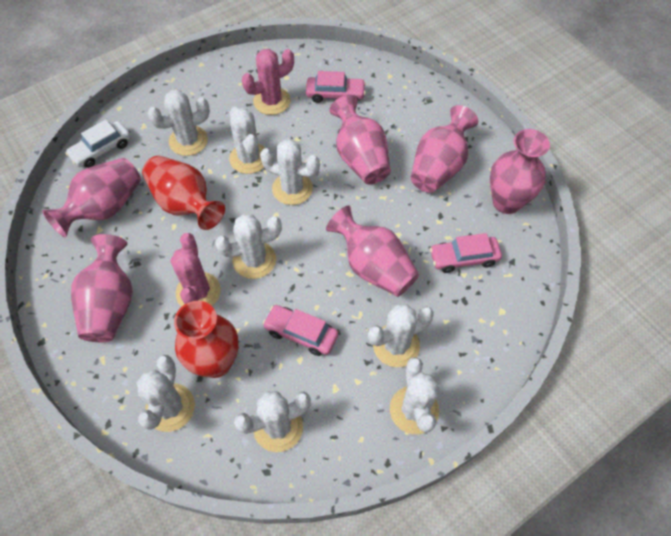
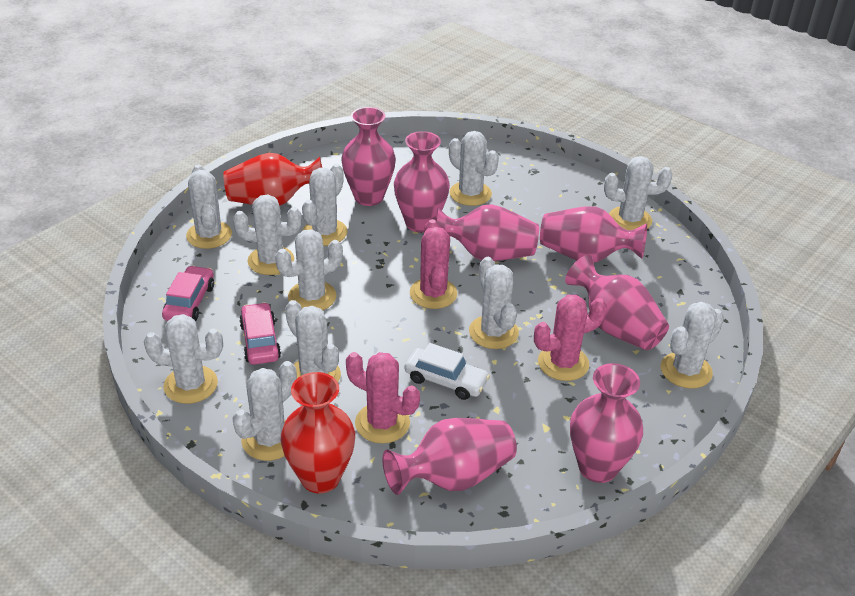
pink cactus: [170,233,221,307] [242,49,294,115] = 2 -> [346,352,420,444] [410,219,457,309] [534,295,607,381] = 3
pink car: [263,305,338,356] [306,71,366,103] [430,233,502,273] = 3 -> [162,265,214,321] [239,302,281,365] = 2
pink vase: [42,158,141,237] [71,234,133,342] [326,206,419,297] [329,95,391,185] [411,105,478,193] [490,129,550,214] = 6 -> [341,107,396,206] [383,418,517,495] [394,131,450,233] [436,204,539,261] [540,206,647,263] [565,255,669,350] [570,363,643,483] = 7
white cactus: [137,355,195,432] [147,90,210,156] [215,214,282,279] [229,107,265,174] [234,391,311,452] [260,139,320,205] [368,304,434,367] [390,357,439,434] = 8 -> [144,314,223,404] [186,164,232,249] [232,361,297,461] [233,195,302,275] [275,229,343,310] [285,300,341,382] [302,164,347,246] [449,131,499,206] [469,257,519,349] [604,156,672,230] [661,302,724,389] = 11

